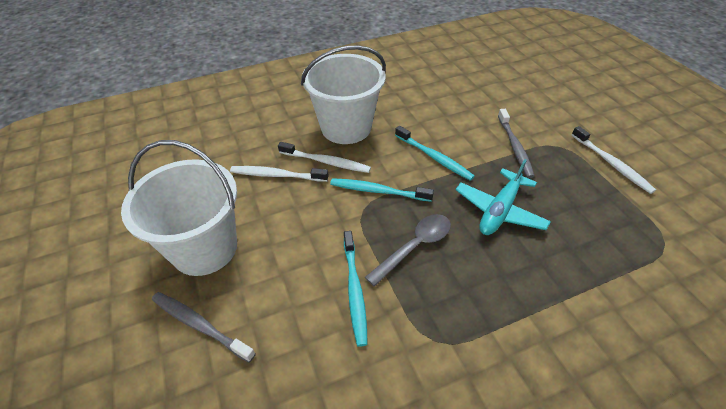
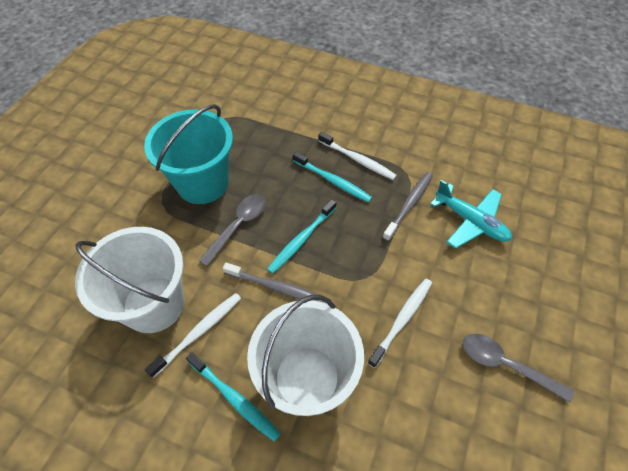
grey spoon: [365,214,451,287] = 1 -> [198,194,266,267] [463,334,574,403] = 2
turquoise bucket: none = 0 -> [144,104,233,204] = 1

